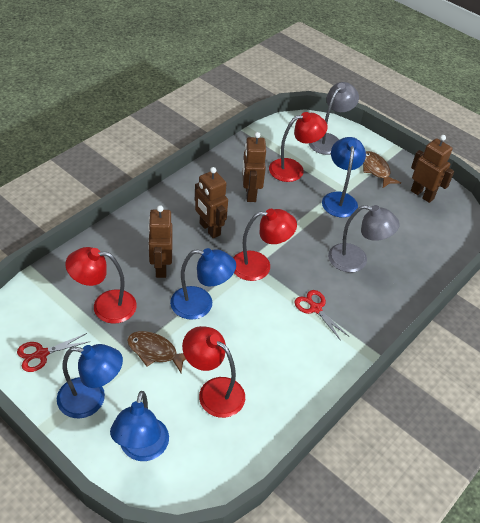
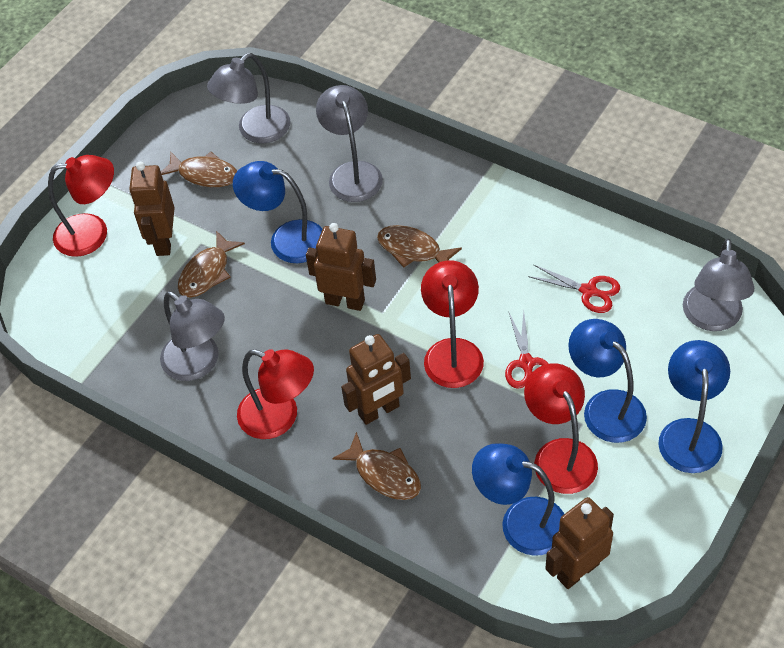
brown fish: [127,331,186,373] [363,151,401,188] = 2 -> [161,152,237,187] [178,231,245,298] [332,432,421,500] [377,225,462,268] = 4
grey lamp: [309,82,359,155] [328,205,400,272] = 2 -> [160,291,225,381] [207,53,291,143] [316,85,383,202] [683,238,754,331] = 4

